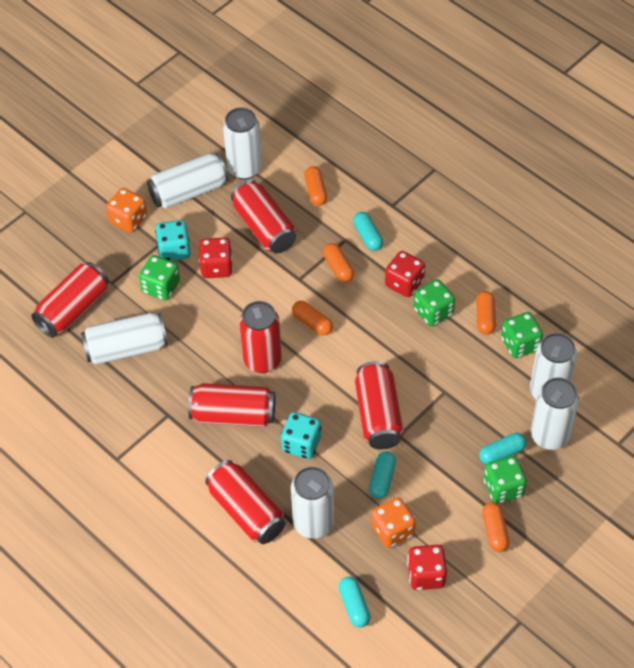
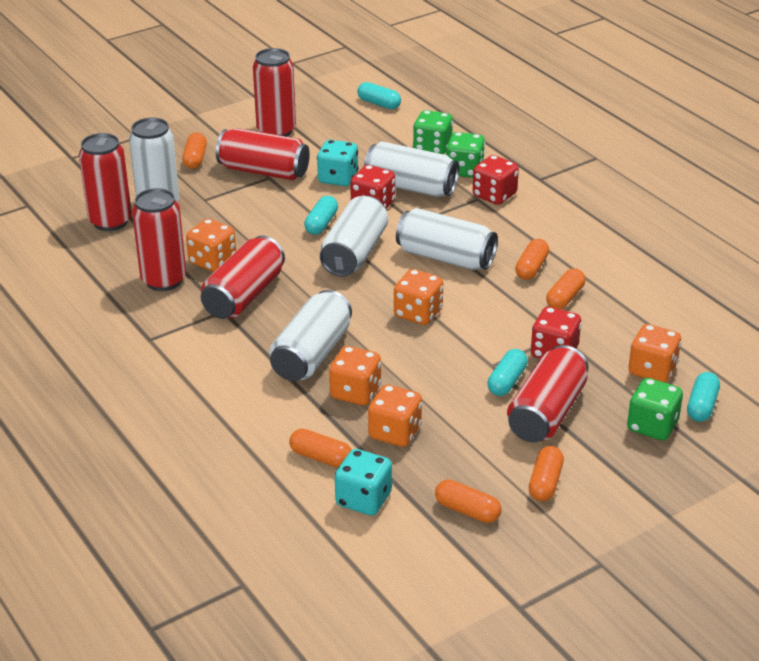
green dice: [139,255,180,300] [414,279,455,327] [484,456,527,504] [501,312,543,358] = 4 -> [413,110,453,154] [446,132,485,178] [627,378,683,441] = 3
orange capsule: [292,301,333,335] [304,166,327,206] [323,243,354,283] [476,291,496,335] [482,502,510,552] = 5 -> [182,132,207,169] [289,429,351,468] [435,479,501,523] [515,239,549,280] [529,446,564,501] [546,268,585,309] = 6
orange dice: [106,188,147,233] [371,497,416,548] = 2 -> [186,219,236,272] [329,346,381,405] [368,385,422,447] [394,269,443,325] [628,324,681,383] = 5
white can: [81,313,168,365] [147,153,228,209] [223,107,262,180] [291,467,334,539] [530,333,577,399] [531,377,579,450] = 6 -> [129,118,180,202] [270,290,352,381] [320,196,388,277] [364,141,459,197] [396,208,498,270] = 5

